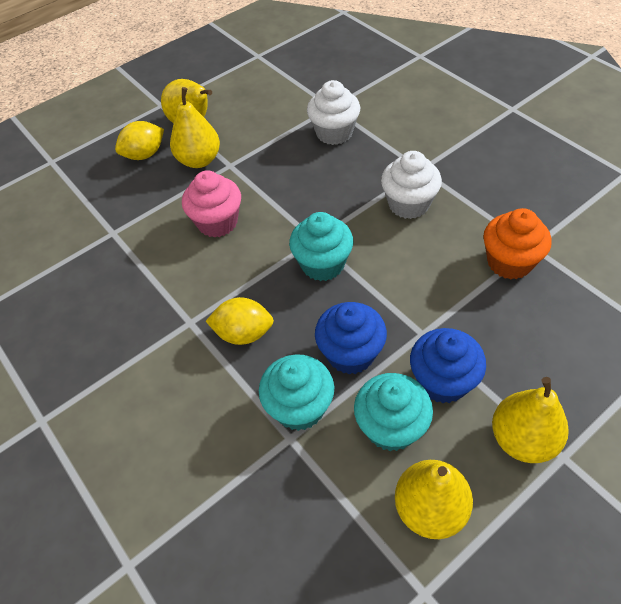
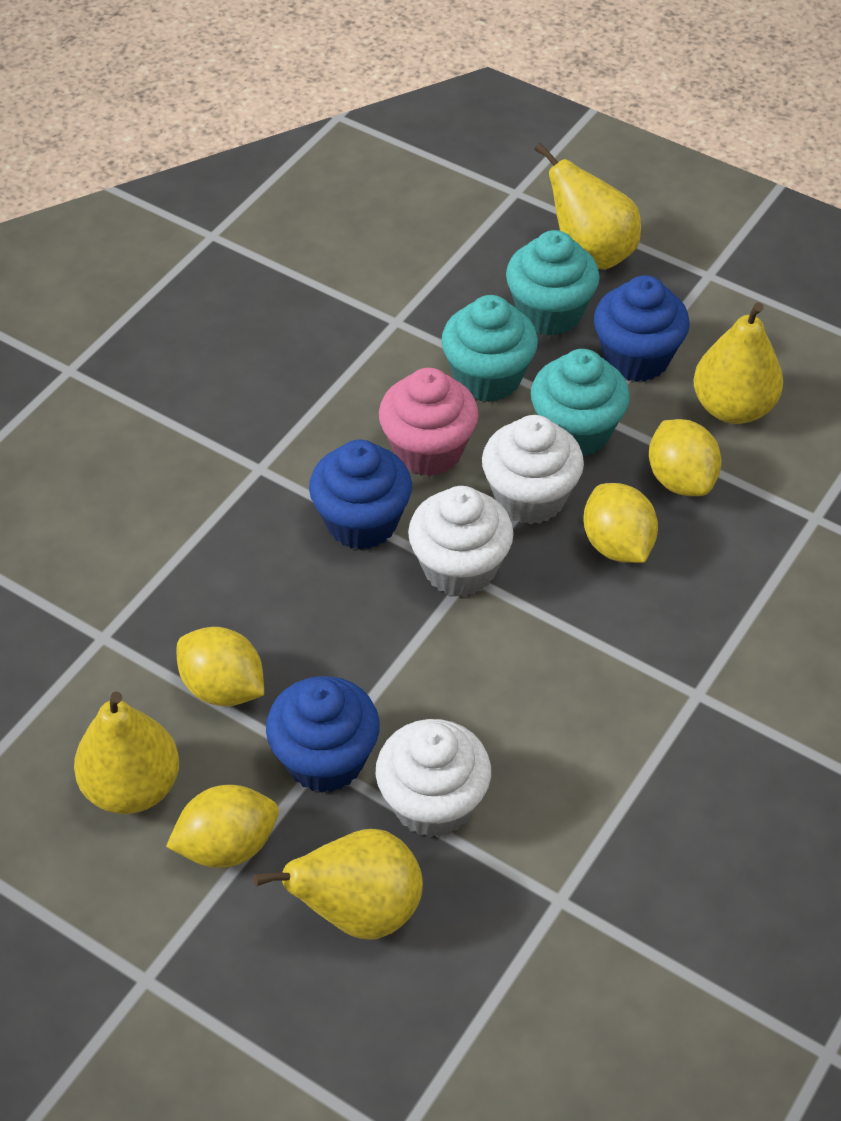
blue cupcake: [315,302,387,374] [410,328,486,403] = 2 -> [266,676,380,793] [309,440,412,550] [594,275,690,382] = 3
orange cupcake: [483,208,551,279] = 1 -> none = 0
white cupcake: [307,80,360,145] [381,151,442,219] = 2 -> [375,719,491,838] [408,486,514,597] [482,415,584,524] = 3
yellow lemon: [115,121,164,160] [206,297,274,345] = 2 -> [166,785,279,868] [177,627,264,707] [583,483,658,563] [649,419,721,496] = 4

